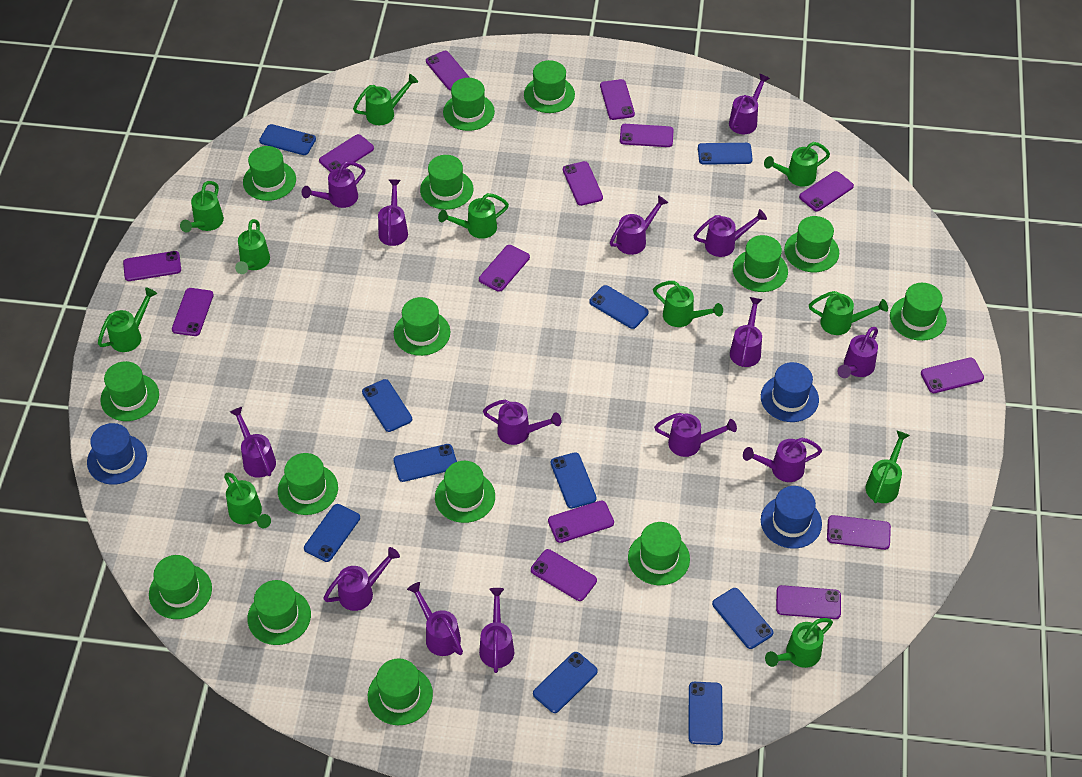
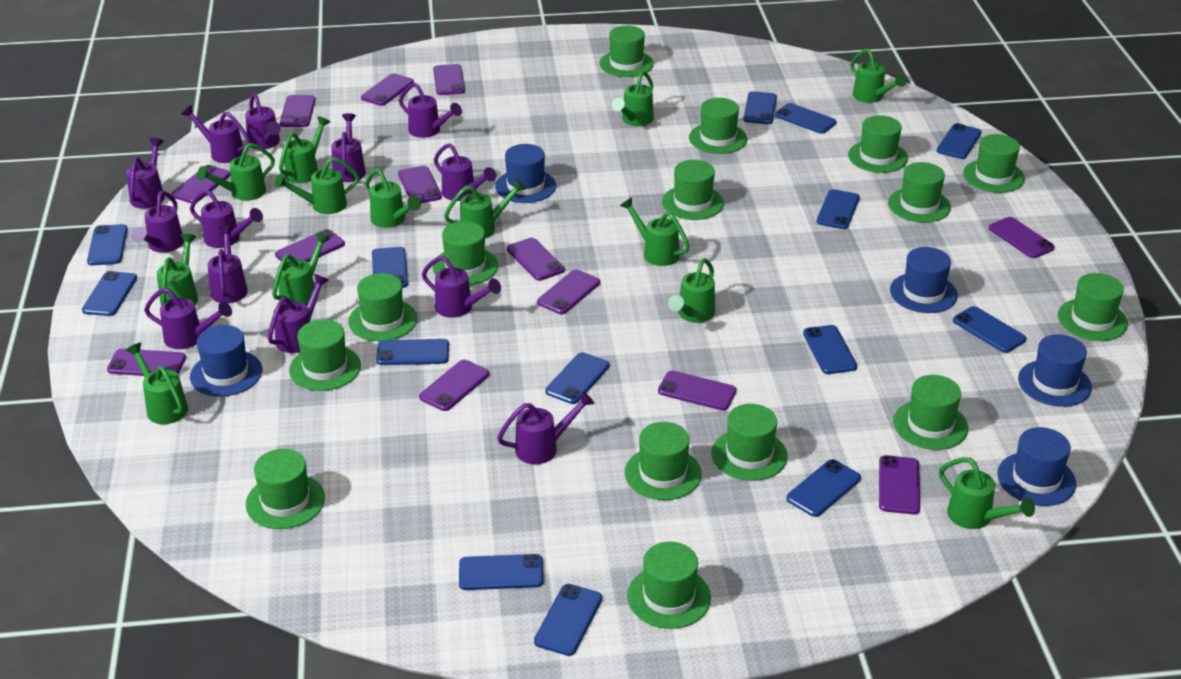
blue hat: [87,423,147,485] [761,362,819,422] [761,486,822,549] = 3 -> [190,325,262,397] [495,144,556,203] [890,247,958,313] [997,427,1076,506] [1018,334,1092,407] = 5
blue phone: [259,124,316,155] [304,504,360,562] [362,379,412,432] [393,444,457,482] [533,652,598,713] [551,452,597,509] [589,285,649,329] [689,682,723,745] [698,143,753,165] [712,588,773,649] = 10 -> [82,271,137,316] [87,224,128,265] [372,247,408,288] [376,339,449,365] [459,554,544,590] [534,584,602,656] [545,352,609,404] [743,91,777,124] [775,103,837,134] [786,459,861,517] [803,325,857,374] [816,189,860,229] [937,123,982,159] [953,306,1026,353] = 14
green watering can: [98,287,157,352] [180,181,224,233] [224,473,271,528] [235,219,270,274] [353,74,418,125] [438,193,509,239] [653,281,723,327] [764,142,830,187] [765,618,833,668] [809,291,888,335] [866,430,910,503] = 11 -> [125,343,188,424] [157,233,198,306] [197,143,275,201] [272,233,330,305] [274,157,359,214] [279,116,330,183] [365,168,421,228] [444,179,526,238] [612,71,654,126] [620,197,690,266] [668,258,715,323] [850,49,906,103] [939,457,1035,529] = 13
purple phone: [123,251,181,281] [172,288,214,336] [319,134,374,172] [426,51,470,90] [479,245,530,292] [531,549,597,601] [548,500,614,543] [563,161,603,206] [600,79,635,120] [620,124,674,147] [776,585,841,619] [799,171,854,212] [827,515,891,550] [921,358,984,393] = 14 -> [107,348,186,376] [171,165,231,203] [275,229,345,262] [280,95,316,127] [361,73,414,106] [398,166,442,203] [419,359,489,411] [433,64,465,95] [507,238,565,281] [537,269,600,314] [658,371,736,410] [879,455,920,514] [989,217,1055,258] = 13
purple watering can: [230,407,276,478] [302,161,366,208] [323,547,400,611] [378,179,408,246] [407,582,463,656] [479,588,514,673] [483,400,562,445] [610,195,668,255] [654,413,737,457] [693,209,767,257] [729,73,770,134] [730,297,763,367] [743,438,822,482] [838,327,878,378] = 14 -> [126,138,165,209] [131,191,184,253] [144,288,232,349] [181,105,251,163] [190,189,263,248] [207,226,248,303] [245,93,281,149] [268,274,329,353] [331,113,366,182] [399,83,462,138] [422,256,501,318] [434,143,496,201] [497,391,595,464] = 13

